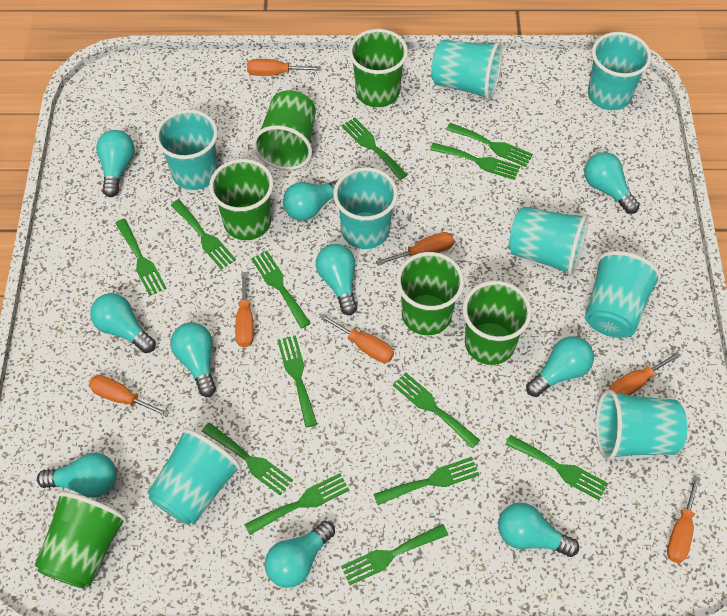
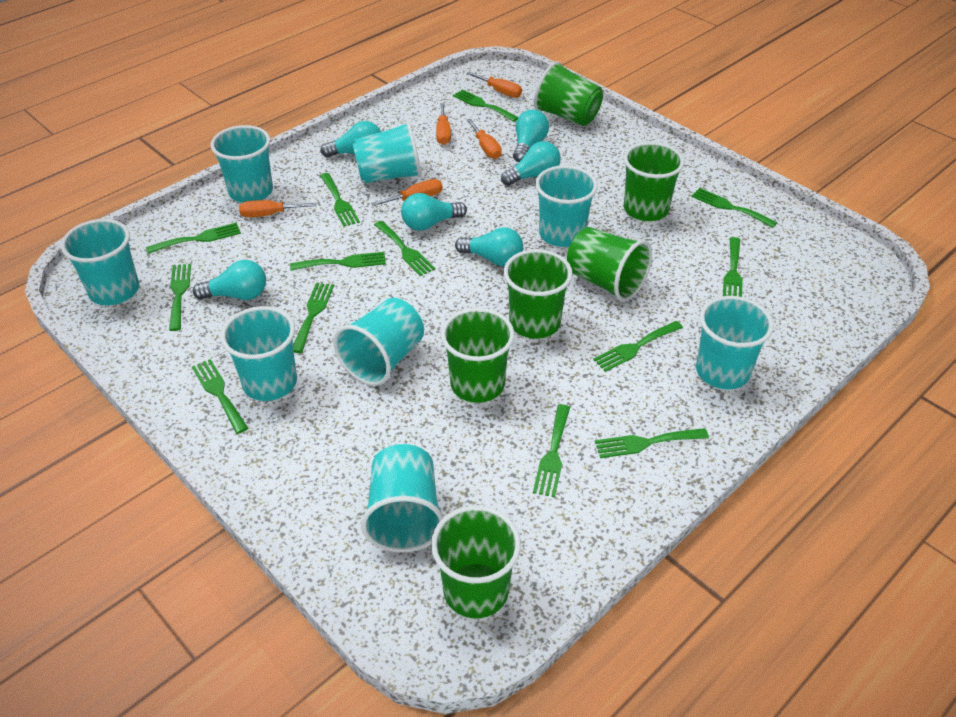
orange screwdriver: [89,375,170,417] [235,272,254,347] [247,59,321,76] [319,313,394,363] [376,232,454,266] [609,351,681,395] [667,476,700,563] = 7 -> [239,200,317,217] [371,179,443,206] [436,103,451,145] [466,119,502,159] [467,72,522,98] = 5
turquoise light bulb: [37,453,117,498] [90,293,156,353] [96,130,135,197] [171,322,216,397] [265,521,335,588] [283,180,338,221] [316,244,357,315] [498,503,579,557] [526,336,594,397] [584,152,640,214] = 10 -> [193,260,266,300] [320,121,381,157] [401,193,467,231] [455,227,523,266] [501,141,561,186] [513,109,549,162] = 6

